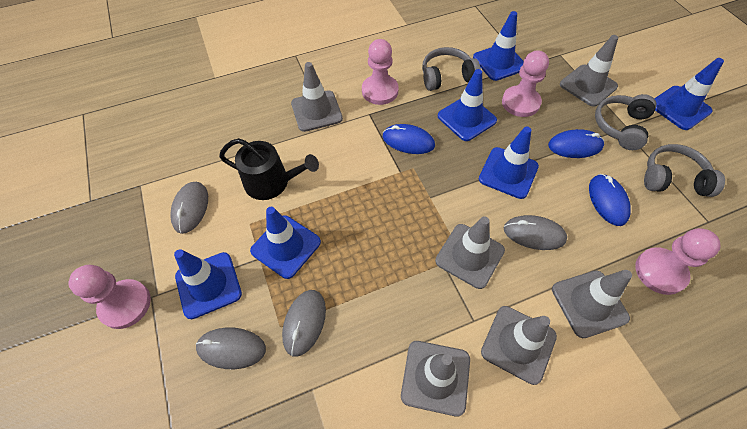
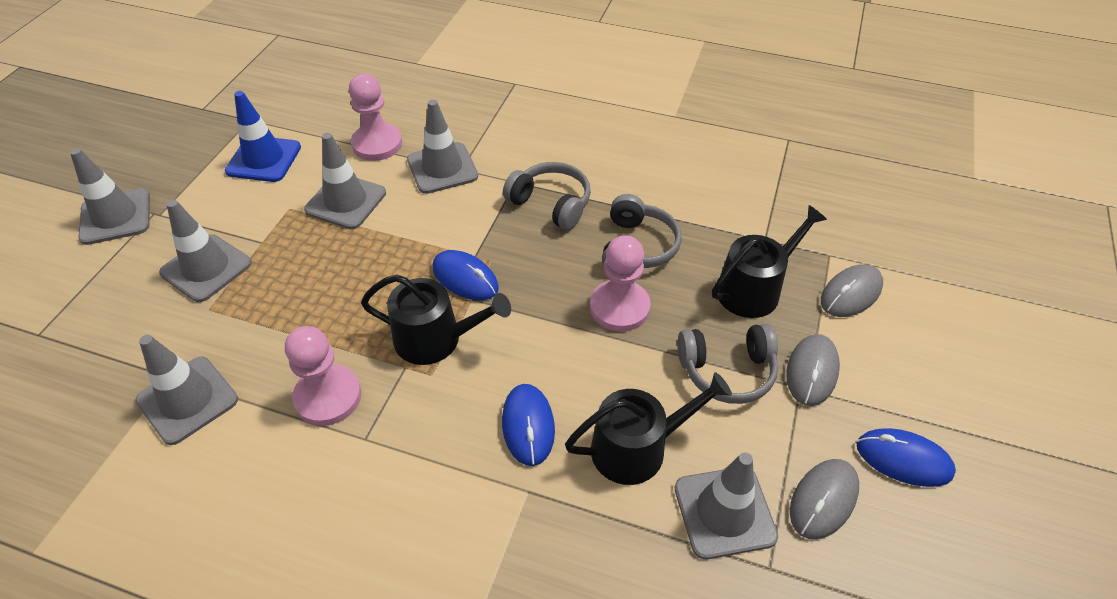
black watering can: [219,138,319,200] = 1 -> [361,274,511,365] [565,372,732,485] [712,205,827,318] = 3
blue traffic cone: [174,249,242,319] [250,207,321,279] [438,69,497,141] [473,11,524,81] [479,126,539,199] [654,58,724,130] = 6 -> [225,91,301,182] = 1
grey mouse: [170,182,208,234] [196,327,266,369] [282,290,326,357] [504,215,567,250] = 4 -> [786,334,840,406] [790,459,859,539] [821,264,883,317] = 3
pink pawn: [69,265,151,329] [362,39,399,105] [502,50,549,117] [635,228,721,295] = 4 -> [285,326,361,426] [349,74,402,161] [590,235,650,332] = 3

